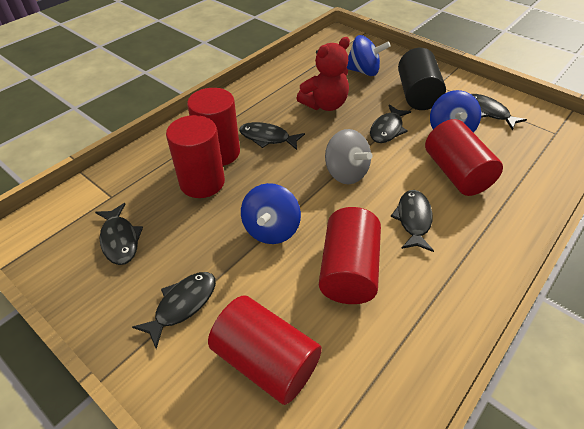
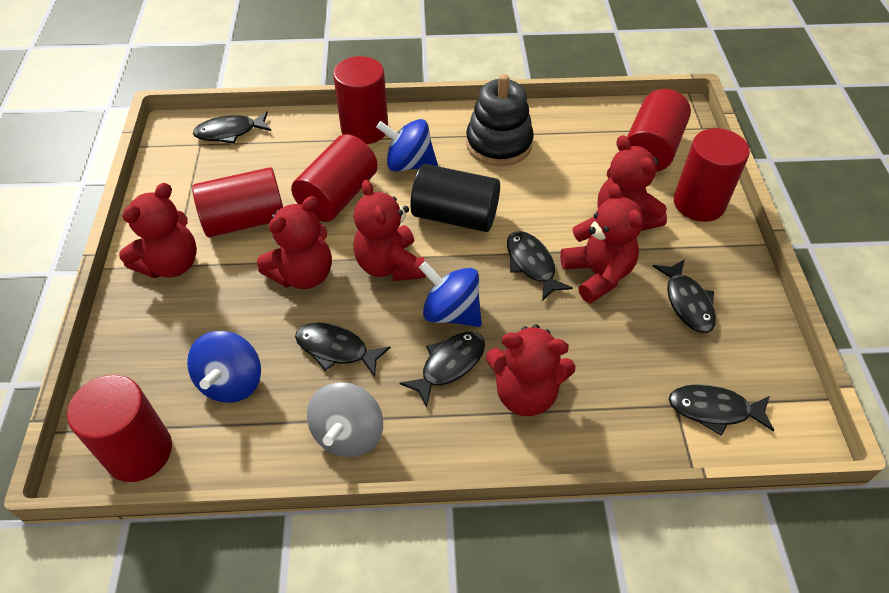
black stacking toy: none = 0 -> [466,74,534,166] = 1
red cylinder: [166,115,225,198] [187,88,240,166] [208,296,322,405] [319,207,381,304] [425,119,503,196] = 5 -> [67,375,172,482] [192,167,283,237] [291,134,378,222] [333,56,388,144] [627,89,691,172] [674,128,750,222] = 6
red teddy bear: [297,37,350,111] = 1 -> [119,183,197,278] [257,196,332,289] [353,180,426,281] [486,324,576,416] [560,183,643,303] [597,135,667,231] = 6

